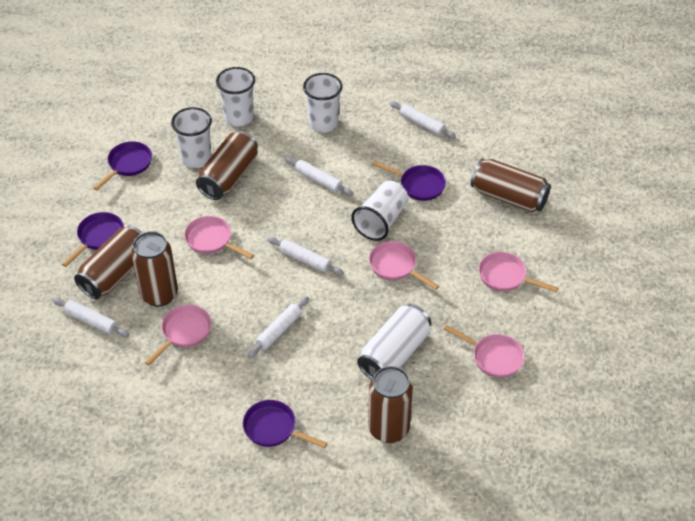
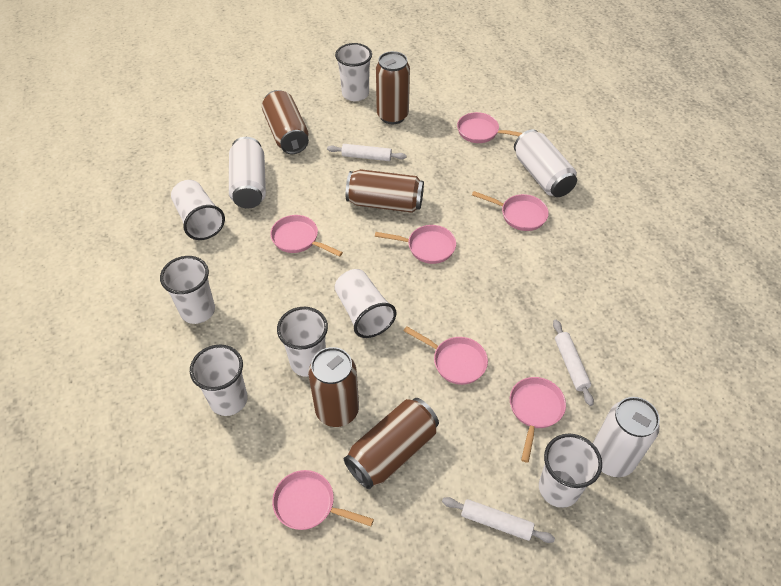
pink pan: [145,305,211,366] [184,216,254,259] [369,241,439,290] [444,325,525,378] [478,252,558,292] = 5 -> [270,215,343,257] [272,470,374,530] [375,225,456,264] [404,326,488,385] [457,112,522,143] [472,191,549,231] [510,377,566,463] = 7
purple pan: [62,212,124,267] [93,141,152,190] [243,400,327,448] [372,161,446,201] = 4 -> none = 0
white can: [357,304,431,380] = 1 -> [229,137,266,209] [514,129,577,197] [593,397,660,477] = 3
white cup: [171,107,212,168] [216,67,255,127] [303,73,342,133] [351,181,408,241] = 4 -> [160,256,215,324] [171,180,225,240] [190,345,248,416] [277,307,328,377] [334,269,396,338] [335,43,372,101] [539,433,602,508] = 7
white rolling pin: [52,298,129,337] [248,296,309,358] [267,237,344,275] [285,157,353,196] [389,101,456,139] = 5 -> [327,144,407,161] [442,497,555,543] [553,320,594,406] = 3

